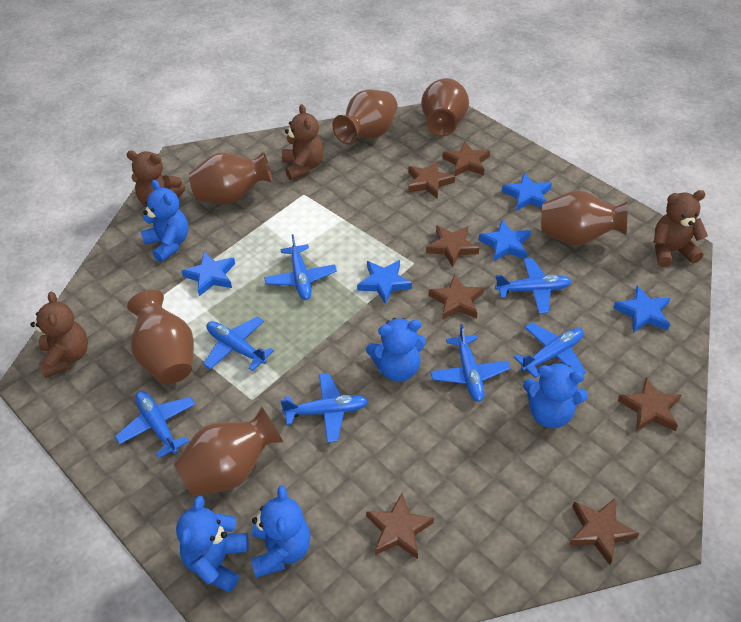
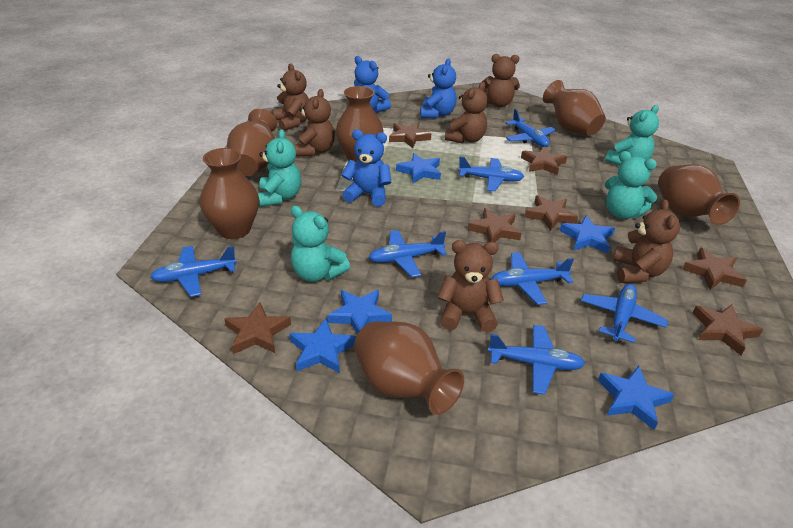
blue teddy bear: [141,180,189,262] [176,496,249,593] [251,485,311,578] [366,318,426,382] [523,362,588,428] = 5 -> [341,129,392,207] [354,56,391,113] [420,58,457,119] = 3
brown teddy bear: [30,292,88,378] [126,151,185,207] [282,104,324,180] [654,190,708,267] = 4 -> [273,63,309,131] [295,89,335,156] [437,240,504,332] [445,82,487,144] [482,54,520,107] [613,199,680,283] = 6
turquoise teddy bear: none = 0 -> [258,129,301,207] [291,206,350,282] [605,105,659,166] [605,151,657,219] = 4

